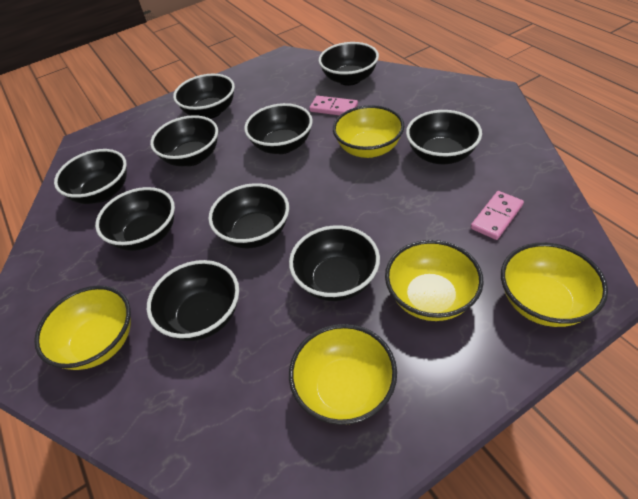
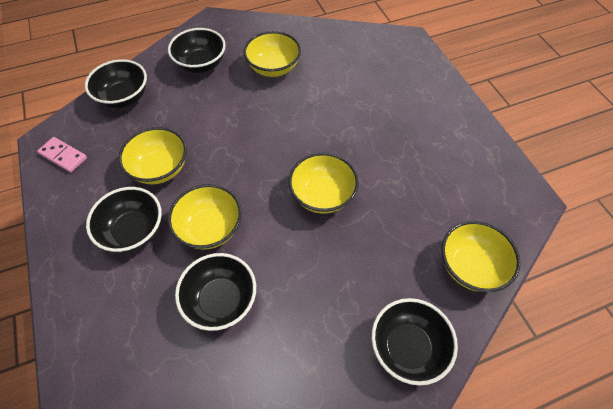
black bowl: [54,149,127,204] [95,187,175,251] [147,260,239,341] [150,115,218,166] [173,74,235,119] [208,183,289,248] [244,103,313,154] [289,225,380,301] [319,42,379,86] [406,110,482,164] = 10 -> [85,59,147,108] [86,187,162,253] [168,28,226,73] [175,253,256,331] [371,298,458,386] = 5
pink domino: [309,96,358,115] [471,191,524,240] = 2 -> [37,137,87,173] = 1

